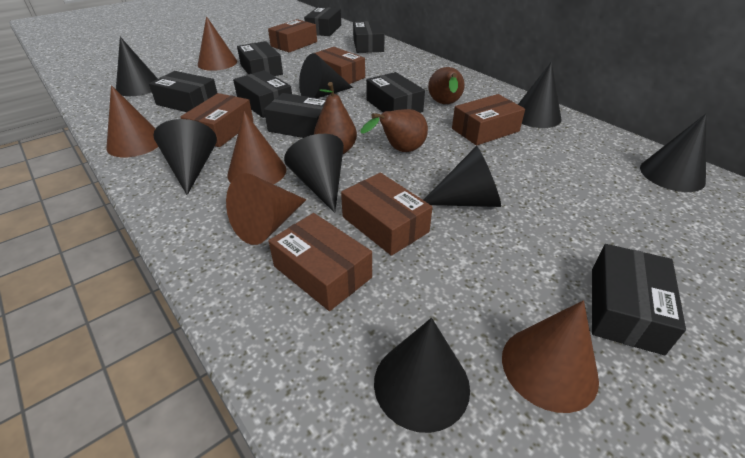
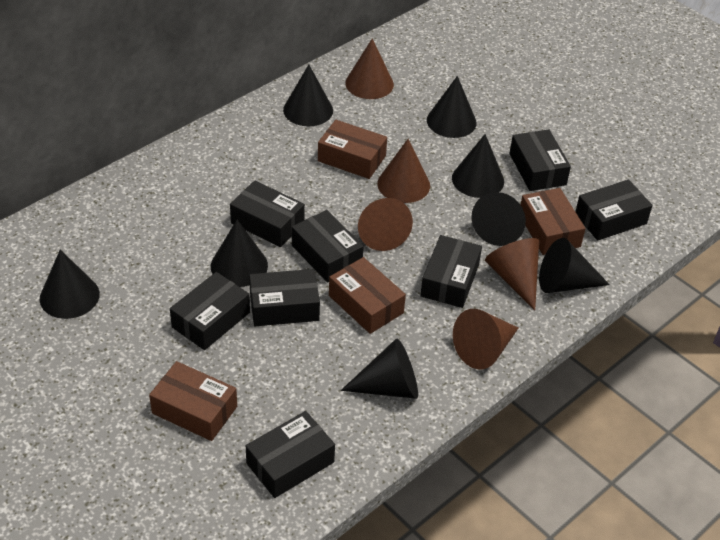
brown box: [180,93,254,147] [268,19,317,53] [269,213,372,311] [315,47,365,84] [341,173,432,256] [452,94,525,146] = 6 -> [149,361,237,441] [318,120,387,179] [329,257,406,334] [521,188,586,255] = 4
brown pear: [314,82,357,154] [361,109,428,152] [428,67,465,104] = 3 -> none = 0

